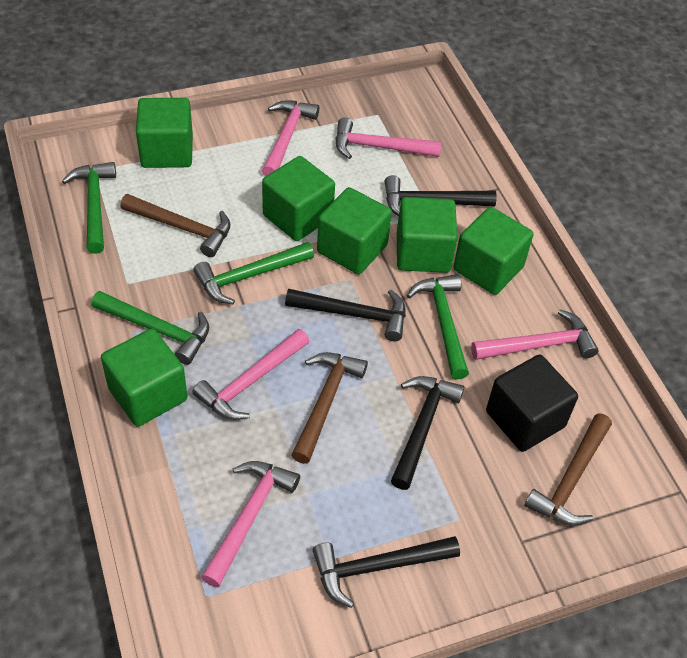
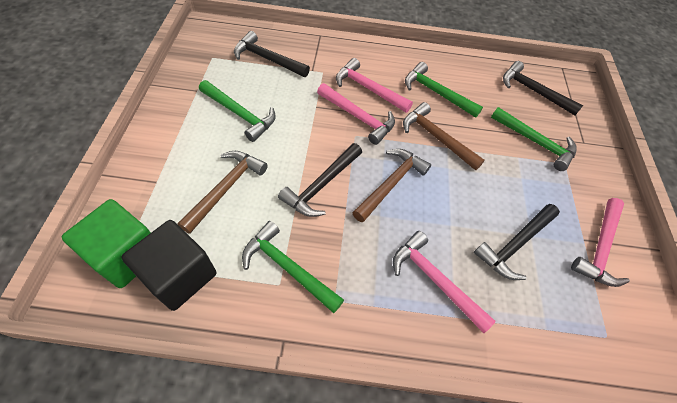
green cube: [101,328,188,427] [136,98,193,168] [262,156,335,241] [317,187,392,274] [397,197,458,273] [453,207,533,295] = 6 -> [61,199,151,288] = 1
pink hammer: [192,329,310,420] [201,461,300,587] [262,100,319,176] [336,117,441,159] [471,310,599,360] = 5 -> [317,83,395,145] [336,58,413,113] [393,231,496,333] [571,198,630,287] = 4

